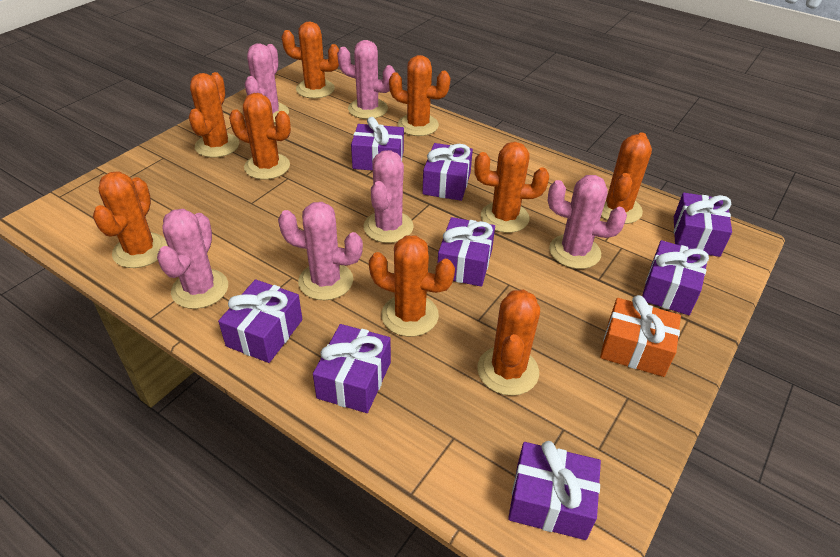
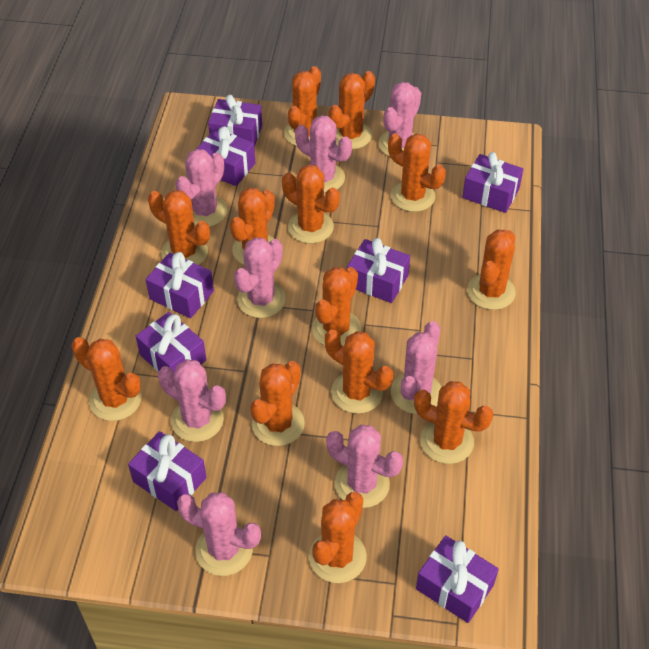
orange cactus: [93,172,167,268] [189,72,239,158] [229,93,291,180] [282,21,339,99] [369,235,455,337] [389,55,450,136] [474,142,549,233] [477,289,540,396] [601,133,652,224] = 9 -> [72,337,141,421] [148,190,210,265] [230,188,275,265] [250,361,305,446] [282,164,340,244] [284,66,321,146] [309,492,367,583] [312,267,361,347] [325,329,393,414] [328,71,375,149] [388,133,446,212] [414,381,493,464] [467,230,516,310] = 13
orange gift: [600,295,681,377] = 1 -> none = 0
pink cactus: [157,209,228,309] [245,43,289,123] [278,202,363,300] [337,40,395,119] [364,150,414,243] [548,175,627,269] = 6 -> [158,359,226,442] [176,149,228,227] [177,492,261,576] [234,237,286,318] [295,115,352,193] [326,425,403,508] [379,82,421,157] [391,321,441,414] = 8

